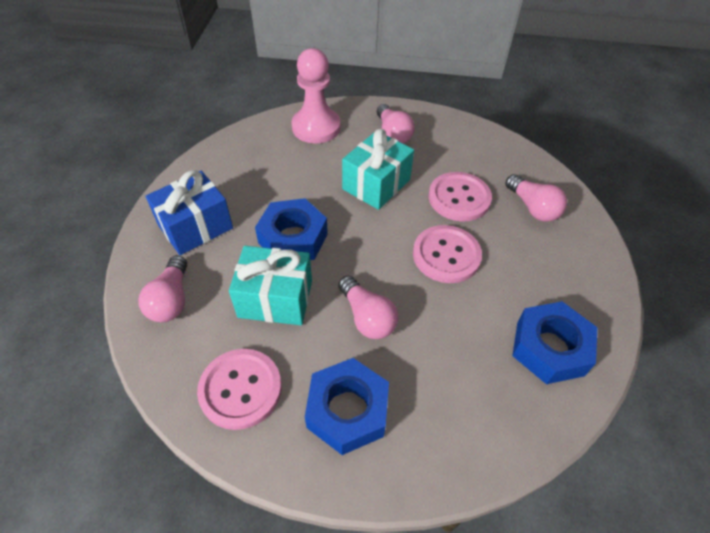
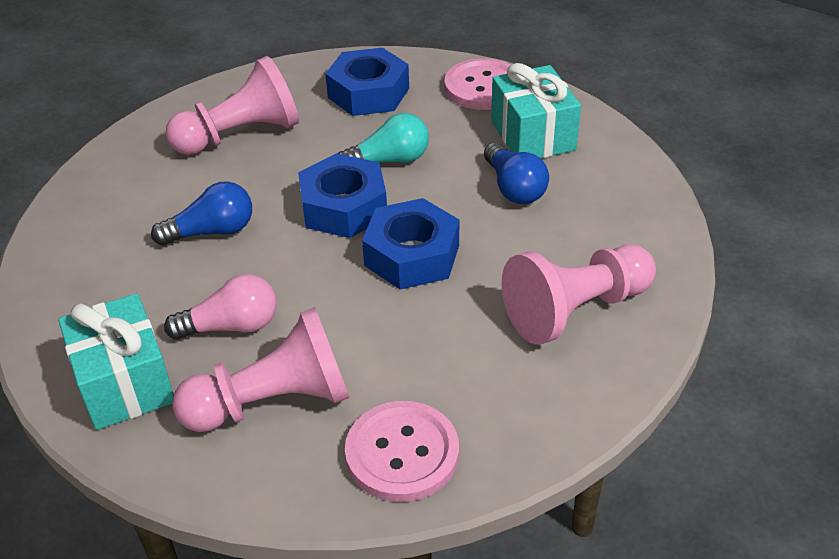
blue gift: [146,170,233,255] = 1 -> none = 0
blue light bulb: none = 0 -> [151,181,252,246] [484,142,549,204] = 2
pink button: [197,349,282,430] [413,225,482,283] [428,172,492,222] = 3 -> [345,401,459,502] [444,58,511,110] = 2
pink light bulb: [138,255,187,322] [338,276,398,339] [377,104,415,144] [505,174,567,222] = 4 -> [164,274,277,340] = 1
pink pawn: [291,48,340,143] = 1 -> [165,56,299,155] [172,307,350,432] [502,244,656,345] = 3
turquoise light bulb: none = 0 -> [338,113,429,163] = 1

